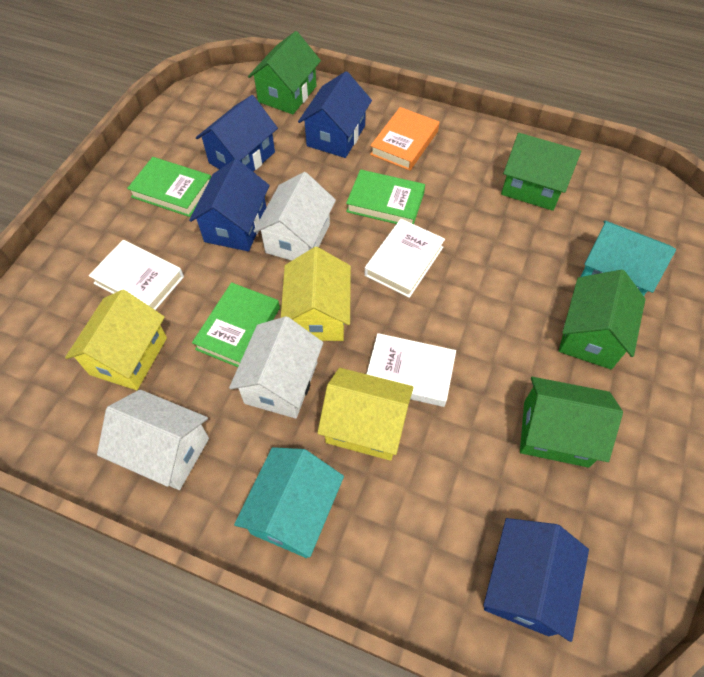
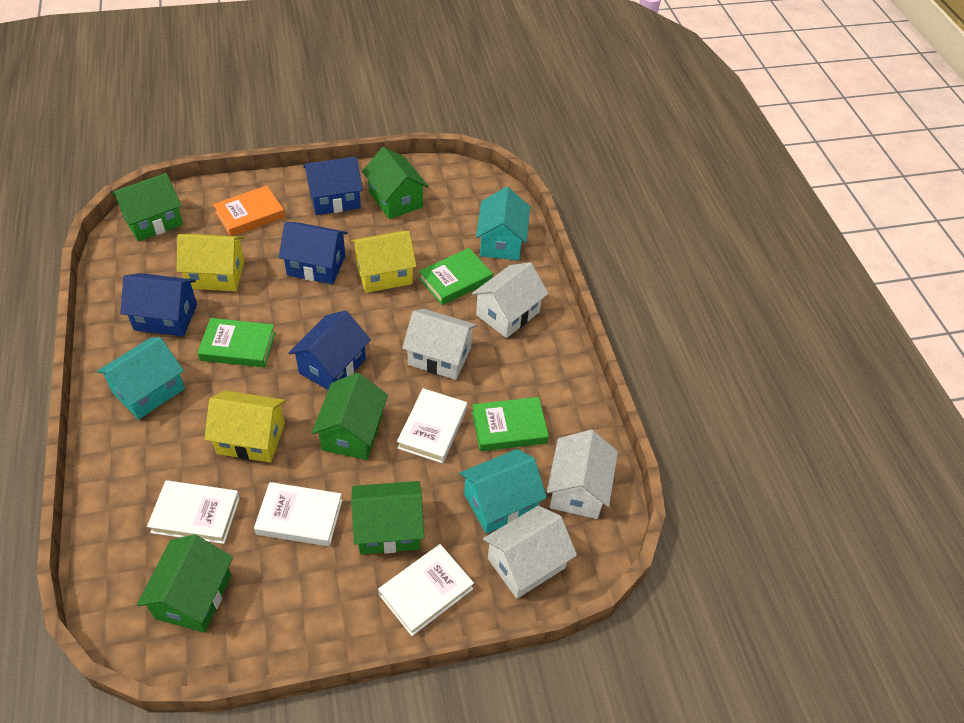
green house: [248,31,321,114] [501,133,581,211] [520,377,623,468] [559,270,646,369] = 4 -> [112,173,183,242] [137,534,233,633] [312,373,388,460] [351,481,424,554] [362,147,429,219] = 5
turquoise house: [234,447,344,558] [581,220,676,296] = 2 -> [97,337,185,420] [460,449,547,534] [476,187,530,260] = 3
white book: [89,240,184,310] [365,219,445,298] [367,333,456,407] = 3 -> [147,480,240,544] [254,482,342,546] [378,544,474,636] [397,388,467,463] = 4
white house: [97,389,209,490] [229,316,323,419] [254,172,336,261] = 3 -> [402,309,477,380] [472,262,549,338] [483,506,577,599] [547,430,618,519] = 4

